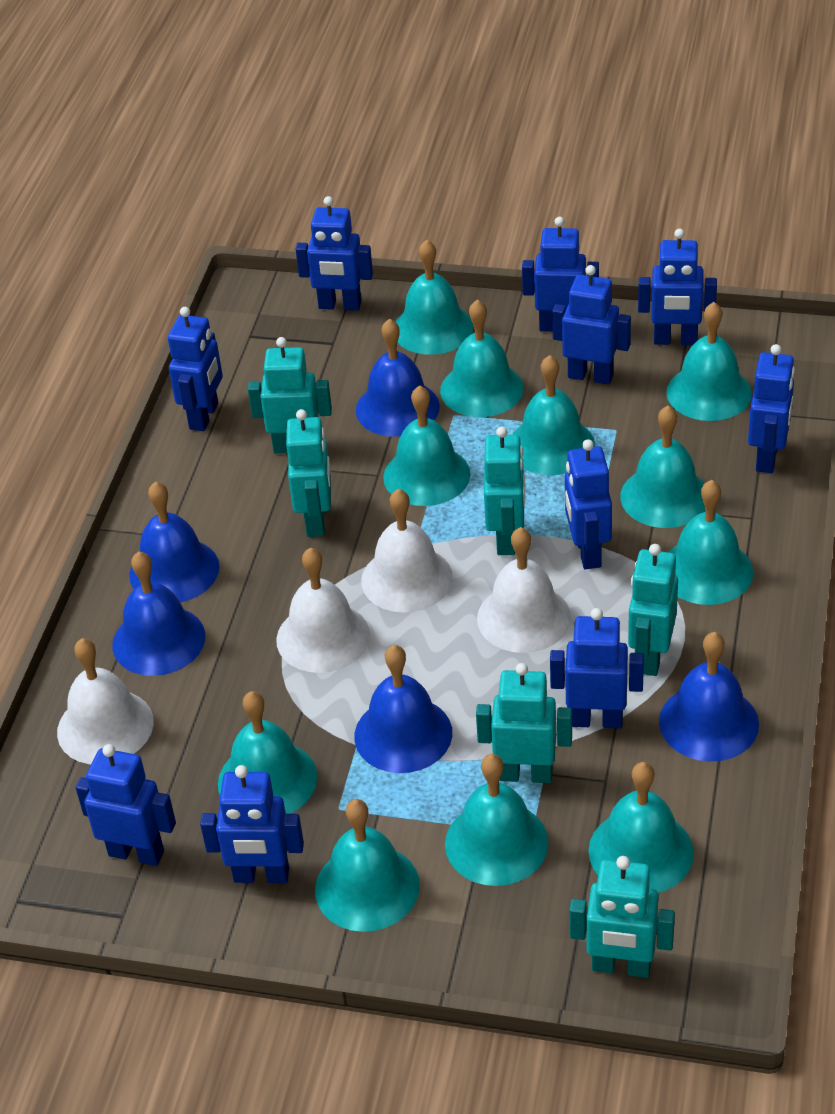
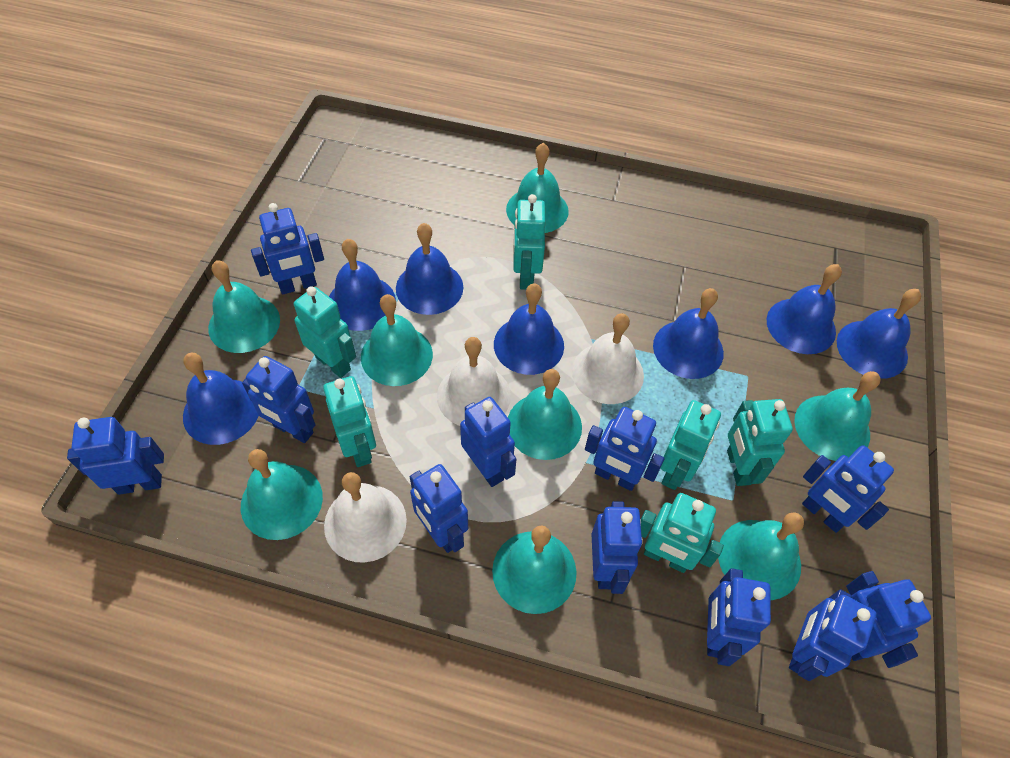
blue bell: [112,551,205,676] [129,481,219,602] [354,645,452,773] [356,319,440,437] [659,632,759,762] = 5 -> [183,353,259,445] [329,239,396,331] [396,223,463,315] [494,283,564,375] [653,288,724,379] [767,264,842,354] [837,289,921,379] = 7
blue robot: [76,744,176,866] [168,307,223,431] [200,765,304,883] [296,196,373,311] [522,217,599,332] [550,608,644,729] [552,265,631,385] [565,439,612,569] [638,229,717,345] [748,344,795,473] = 10 -> [67,417,164,495] [242,356,316,443] [251,203,324,294] [410,464,468,553] [460,397,516,487] [585,407,664,491] [591,501,643,594] [707,568,771,666] [789,589,877,681] [802,445,894,533] [846,571,931,668] = 11
turquoise bell: [218,691,317,814] [315,799,420,932] [383,385,471,506] [396,240,473,355] [440,299,524,417] [445,754,549,886] [512,355,595,475] [588,762,694,893] [620,406,705,528] [666,302,752,421] [669,480,753,605] = 11 -> [208,260,280,353] [241,449,323,540] [361,294,433,386] [492,525,577,614] [506,143,569,233] [508,369,582,460] [718,512,804,600] [794,371,881,461] = 8
white bell: [57,638,154,764] [276,547,370,673] [361,489,453,613] [477,527,571,653] = 4 -> [324,472,407,563] [437,337,511,426] [572,313,644,404] = 3

